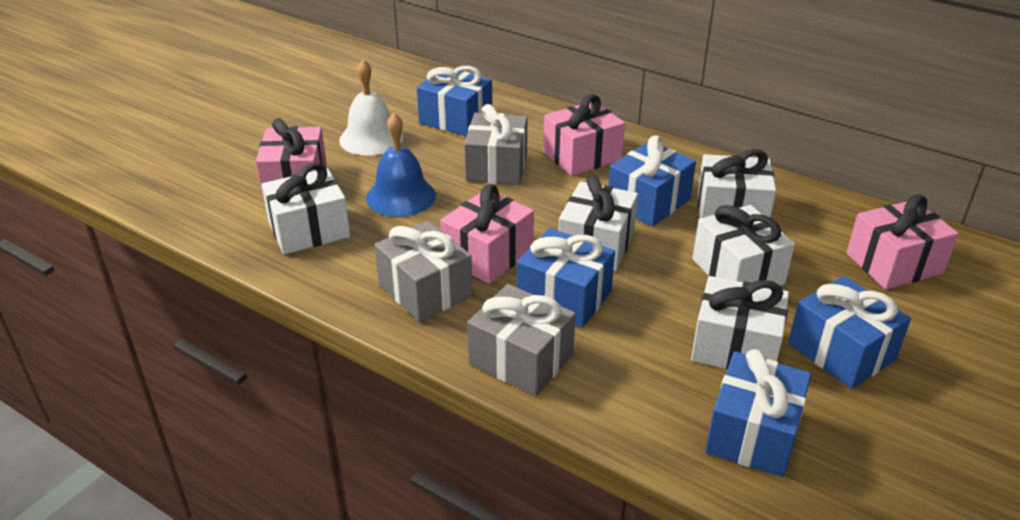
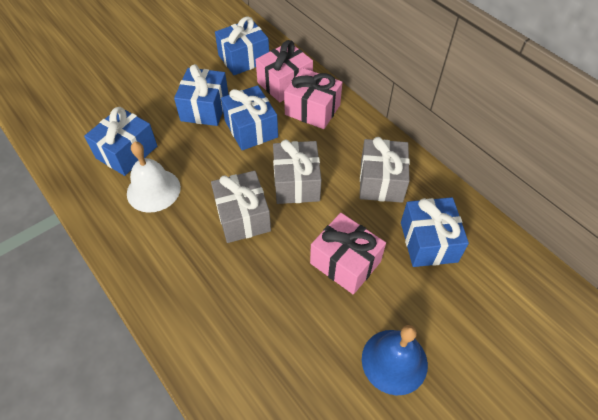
pink gift: [256,118,327,200] [440,184,534,284] [543,94,625,176] [846,195,959,289] = 4 -> [256,40,313,102] [284,68,342,129] [310,213,386,294] = 3
white gift: [261,163,350,254] [558,175,638,271] [691,276,789,370] [692,205,795,285] [697,149,776,219] = 5 -> none = 0

